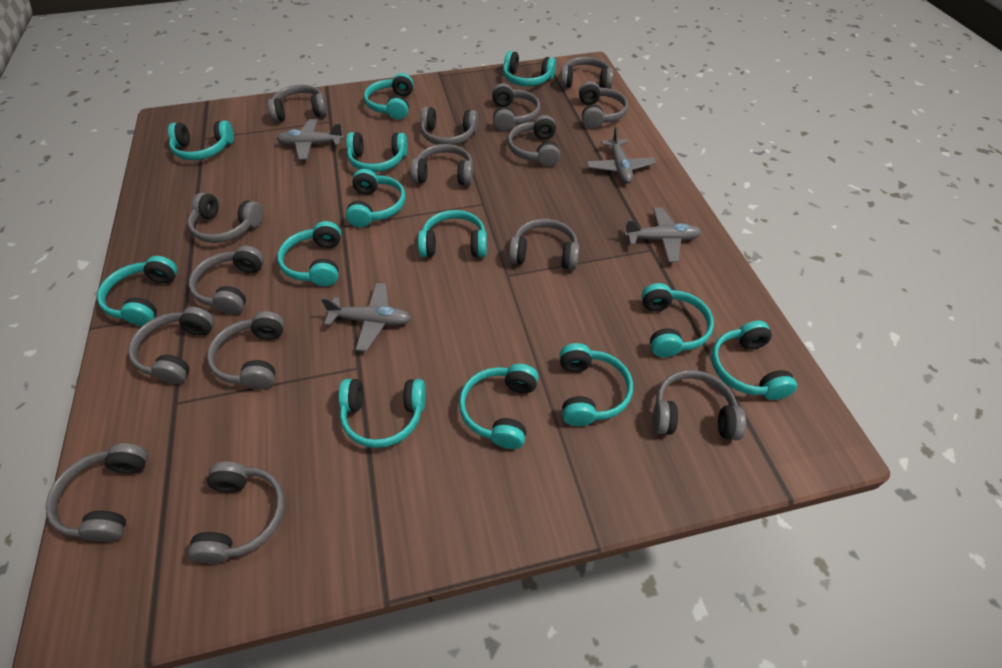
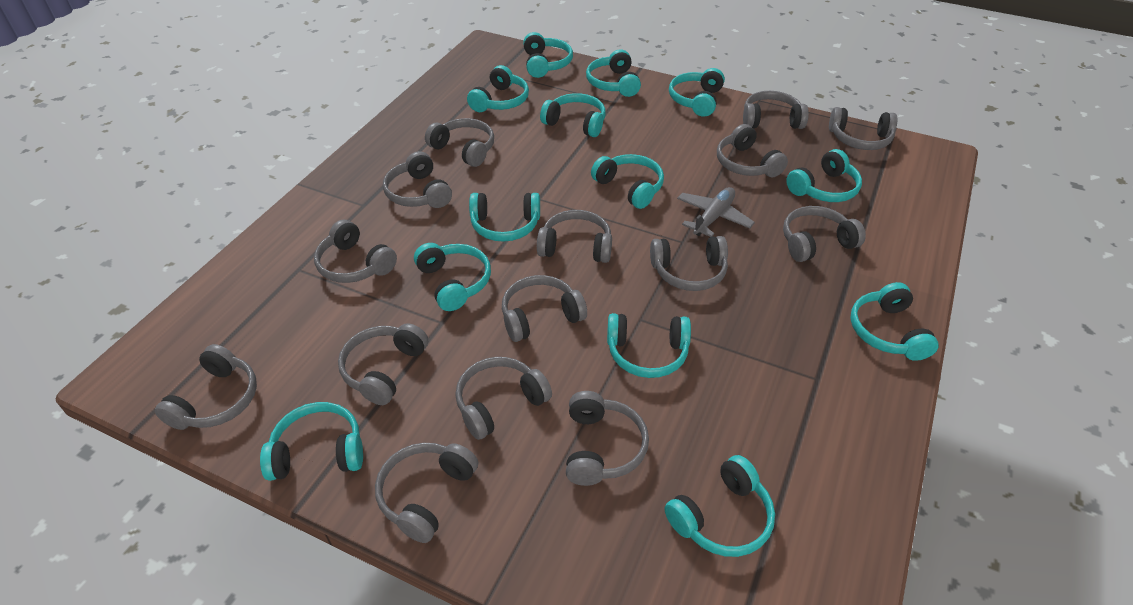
grey plane: [276,119,344,160] [321,283,411,351] [586,126,656,184] [624,208,701,262] = 4 -> [677,187,755,237] = 1

